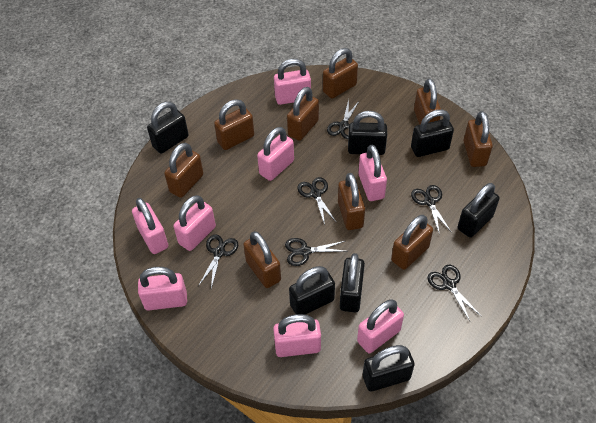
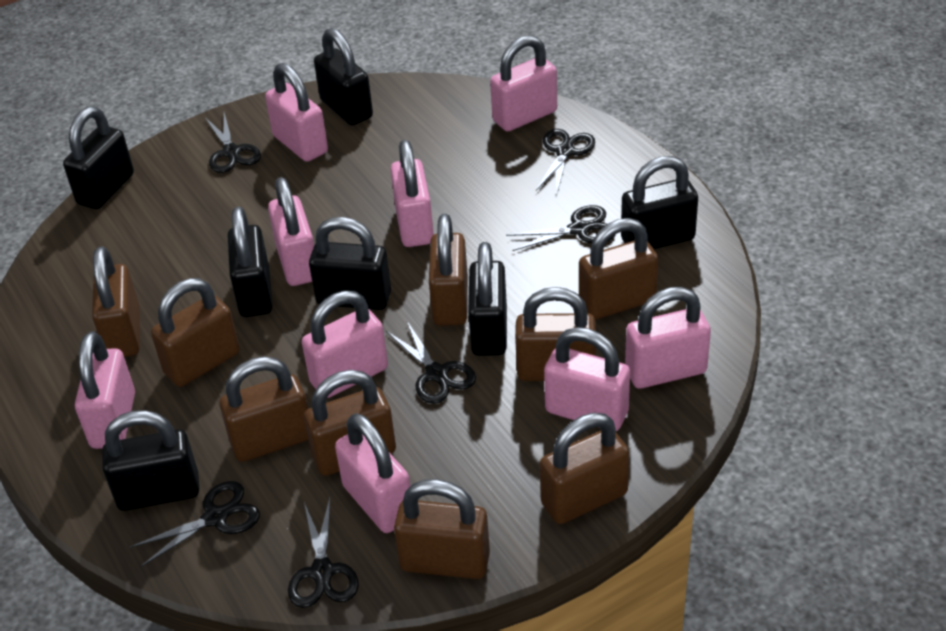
pink padlock: [132,198,168,254] [138,267,187,311] [173,195,216,251] [257,127,294,181] [273,314,321,357] [274,59,311,105] [357,299,404,353] [358,145,387,201] = 8 -> [75,331,135,449] [265,63,328,162] [268,177,314,286] [302,291,388,398] [335,413,410,533] [390,140,434,247] [490,35,557,131] [544,327,630,431] [625,287,711,389] = 9

